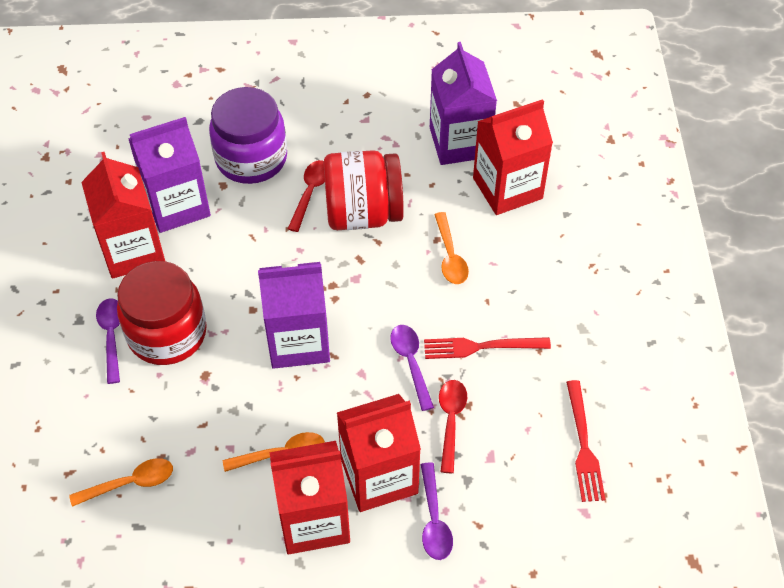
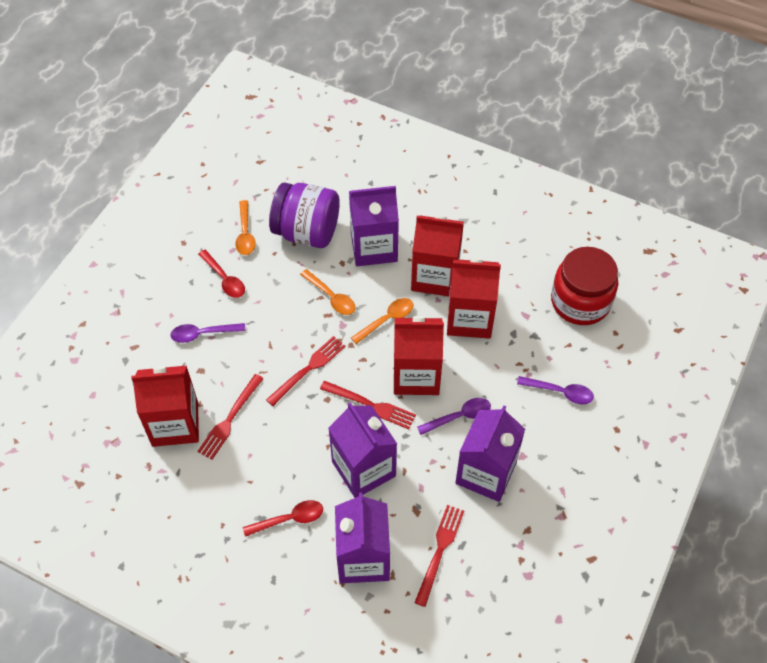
purple carton: [128,117,211,233] [258,261,330,369] [430,42,497,165] = 3 -> [328,402,397,498] [335,493,390,583] [349,186,399,266] [455,405,525,502] = 4
red fork: [424,337,551,359] [566,380,605,502] = 2 -> [197,374,264,460] [266,336,345,406] [320,381,416,429] [414,505,464,607] = 4
red jar: [117,261,207,365] [323,150,404,230] = 2 -> [551,247,618,325] = 1

